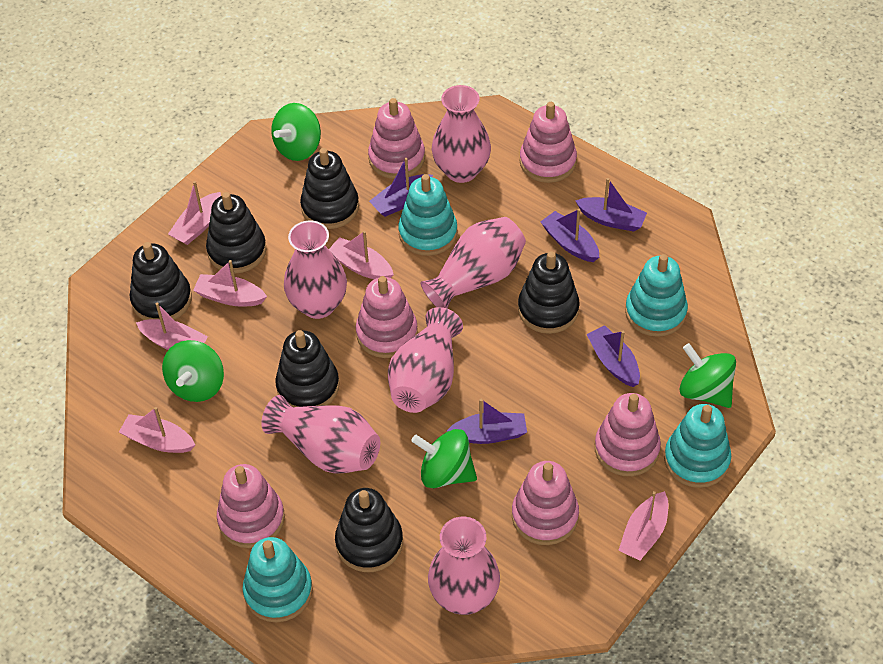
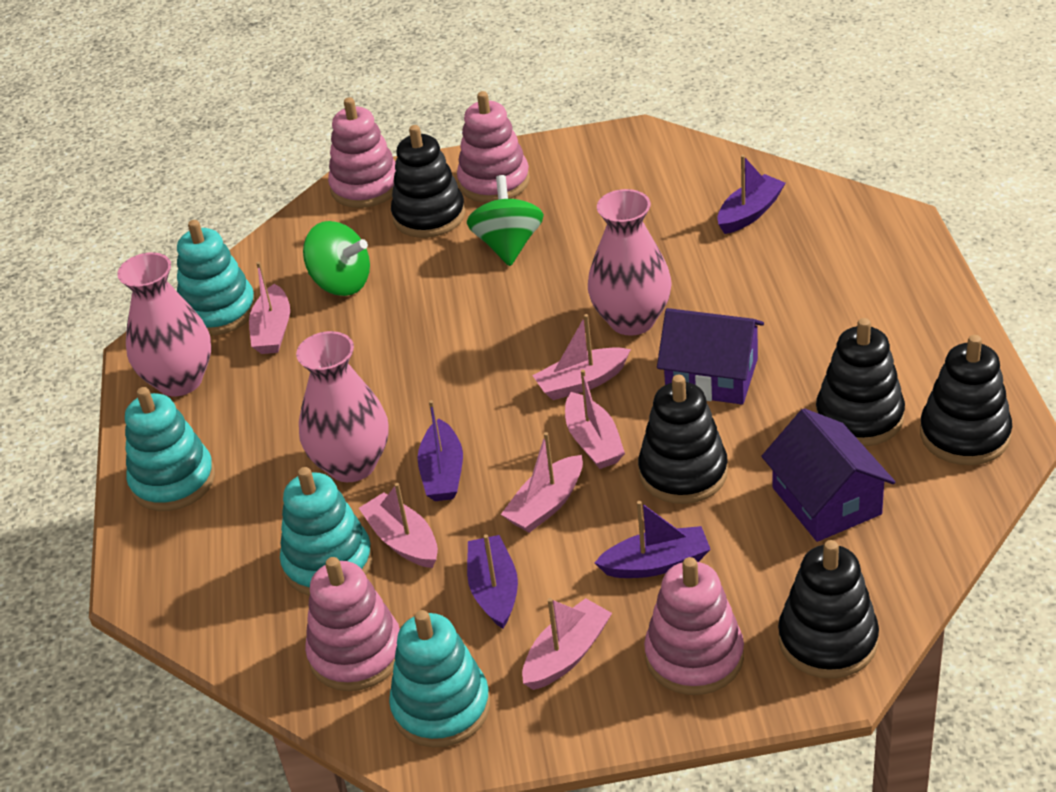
black stacking toy: [130,242,192,320] [206,192,267,274] [275,330,339,407] [300,148,359,229] [335,488,403,572] [518,251,580,334] = 6 -> [391,125,465,238] [638,375,728,504] [778,540,879,679] [816,318,905,447] [920,335,1012,465] = 5
green spinning top: [162,340,224,402] [271,103,321,161] [411,429,477,488] [680,343,736,408] = 4 -> [303,221,370,296] [467,175,544,266] = 2
pink stacking toy: [217,464,285,548] [356,276,418,358] [368,98,425,179] [512,461,579,545] [520,102,577,183] [595,393,661,476] = 6 -> [305,557,400,691] [328,97,396,208] [457,91,530,203] [644,557,744,695] = 4
pink vase: [261,395,380,474] [284,220,347,319] [388,307,463,413] [421,217,526,309] [428,516,500,615] [432,85,491,183] = 6 -> [117,252,211,396] [296,331,388,482] [588,189,672,336] = 3
purple boat: [369,158,433,217] [447,399,527,444] [540,209,599,262] [575,178,647,232] [586,325,640,387] = 5 -> [417,400,463,501] [467,534,518,629] [595,501,711,578] [717,155,786,234] = 4
purple house: none = 0 -> [657,308,764,405] [761,408,896,542] = 2

